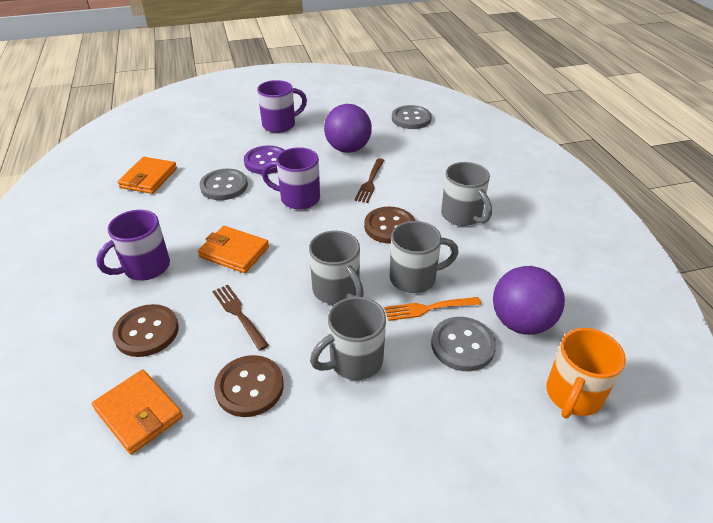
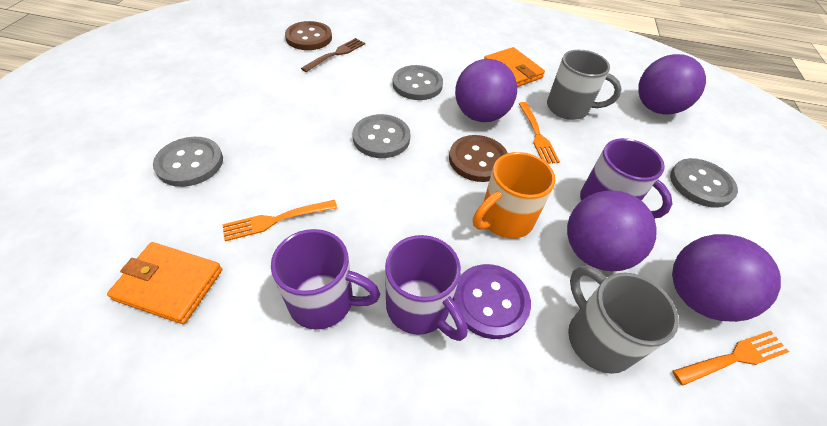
brown button: [112,304,179,357] [214,355,284,417] [364,207,415,244] = 3 -> [285,21,332,50] [449,135,508,182] = 2
brown fork: [212,285,269,351] [355,158,384,203] = 2 -> [301,38,365,72] = 1
grey button: [200,169,248,200] [392,105,432,129] [431,317,496,371] = 3 -> [153,137,223,187] [353,114,410,158] [393,65,443,100] [670,158,738,208] = 4
grey mug: [309,231,364,304] [310,297,386,380] [390,221,459,293] [441,162,492,226] = 4 -> [547,50,622,120] [568,266,679,374] = 2
orange fork: [385,297,481,321] = 1 -> [222,200,337,241] [518,102,560,164] [673,331,789,386] = 3
orange wallet: [92,370,183,454] [118,157,177,194] [198,226,269,273] = 3 -> [107,242,222,324] [484,47,545,87] = 2
purple ball: [324,104,372,153] [493,266,565,335] = 2 -> [455,59,517,122] [567,191,657,271] [638,54,706,115] [672,234,781,322] = 4

